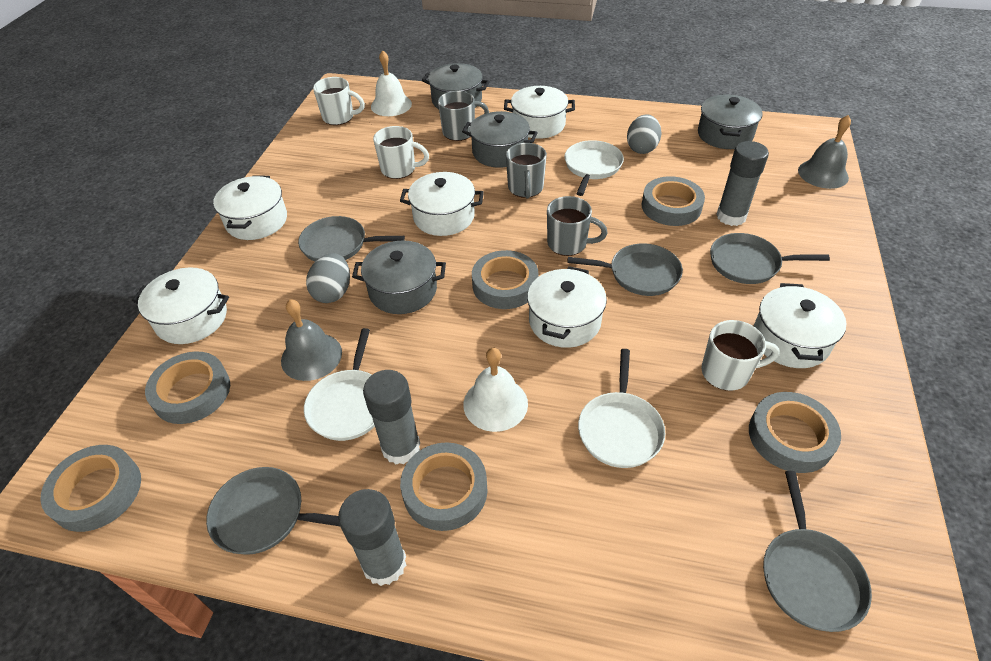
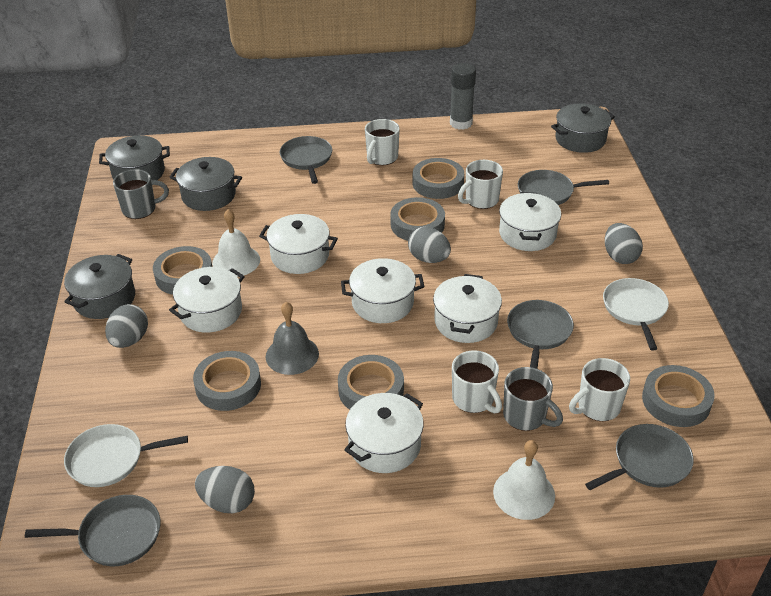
grey bell: [281,299,342,381] [798,115,851,189] = 2 -> [266,302,319,375] = 1
grey egg: [306,253,350,303] [627,114,662,154] = 2 -> [105,304,148,348] [195,466,255,513] [408,227,451,263] [605,223,643,264] = 4
grey glue stick: [338,489,406,586] [363,370,420,464] [716,141,769,226] = 3 -> [450,63,476,130] = 1
grey mug: [438,91,489,141] [506,143,547,198] [547,196,608,256] = 3 -> [113,169,169,219] [503,367,563,431] = 2
white mug: [313,77,365,125] [373,126,429,179] [701,320,779,391] = 3 -> [365,119,400,165] [452,350,502,413] [458,160,503,209] [569,358,630,421] = 4
white pan: [304,328,375,441] [564,140,624,196] [578,349,665,468] = 3 -> [64,424,188,487] [603,278,669,351] = 2

